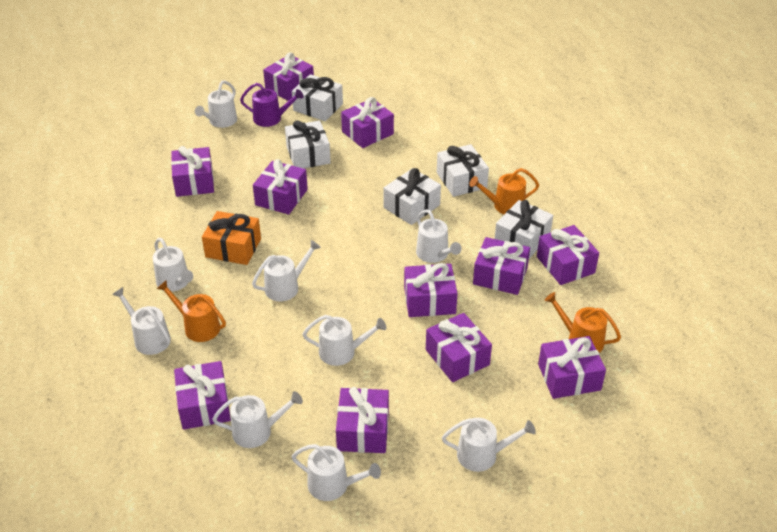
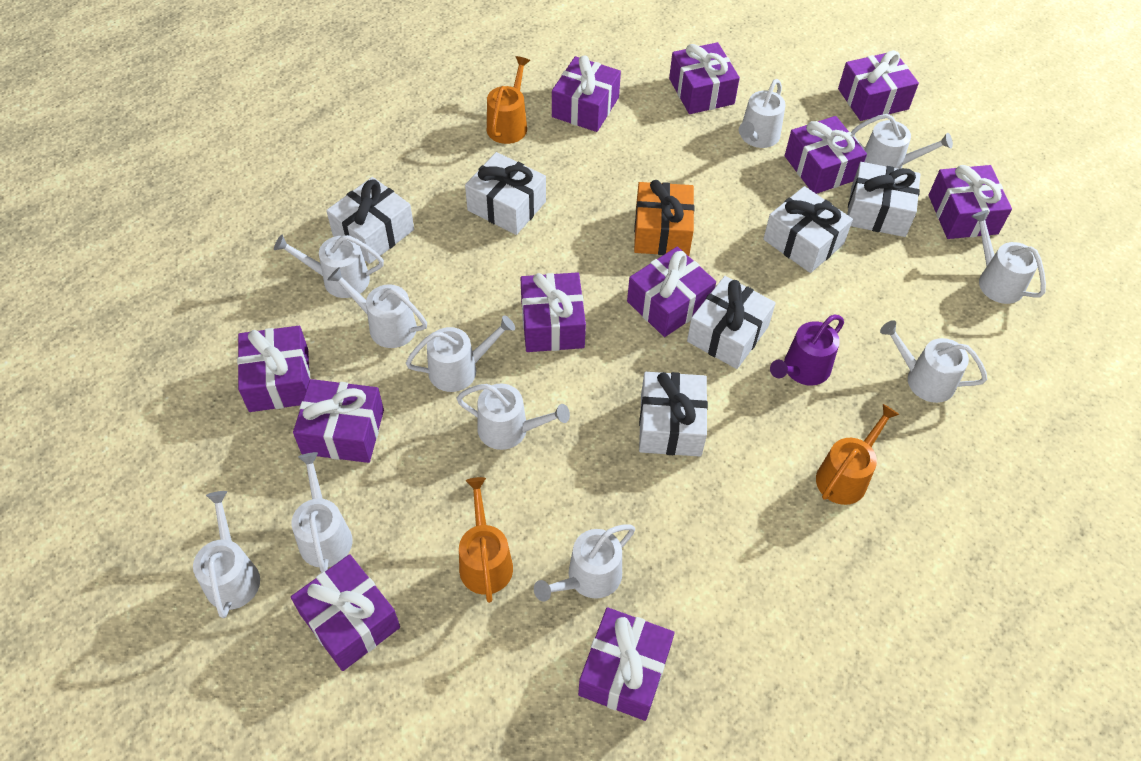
white gift: [285,120,331,168] [292,74,343,121] [383,168,441,225] [437,144,489,197] [495,200,553,259] = 5 -> [326,177,414,264] [465,152,546,235] [639,372,708,457] [687,276,776,369] [763,186,853,273] [847,162,921,237] = 6
white watering can: [112,287,171,355] [153,238,193,292] [195,81,237,128] [213,391,303,448] [252,240,321,301] [291,444,381,501] [302,315,386,366] [416,209,462,263] [442,418,536,472] = 9 -> [193,491,260,618] [274,235,384,298] [291,452,353,572] [328,267,427,348] [406,315,515,392] [456,384,570,450] [534,524,635,602] [739,79,786,148] [851,114,953,169] [880,320,987,403] [971,210,1046,304] = 11

